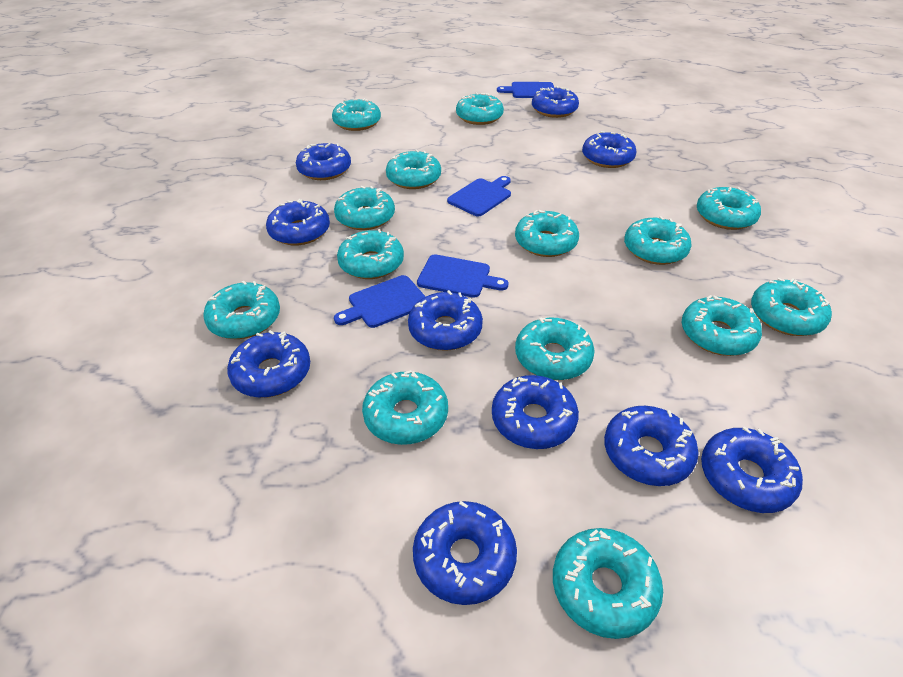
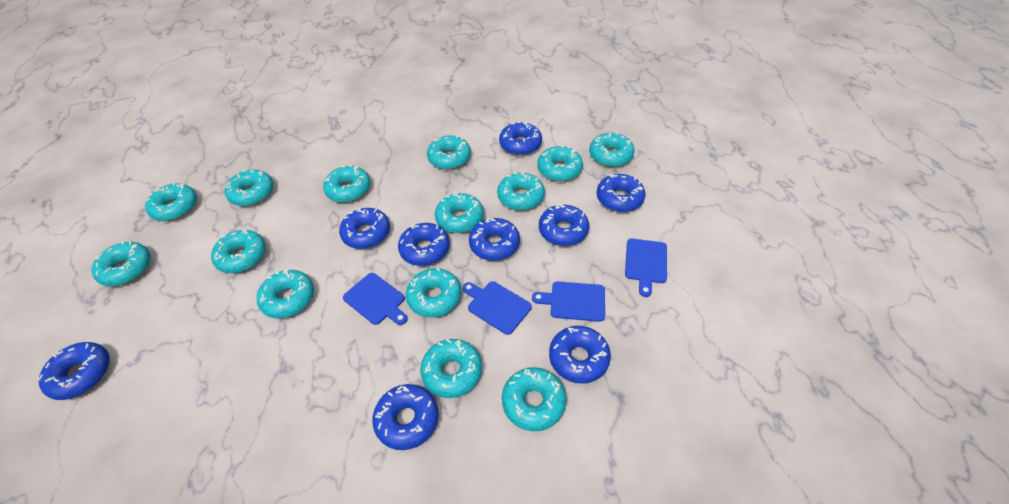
blue donut: [227,330,310,398] [266,199,330,245] [296,143,351,180] [408,290,483,351] [413,501,517,605] [492,375,579,449] [532,86,579,118] [582,131,637,168] [604,406,699,486] [701,427,803,513] = 10 -> [38,342,110,400] [339,208,390,249] [372,384,439,450] [398,223,450,266] [469,218,520,261] [499,121,542,155] [539,204,589,246] [549,326,611,384] [597,174,645,212] = 9

